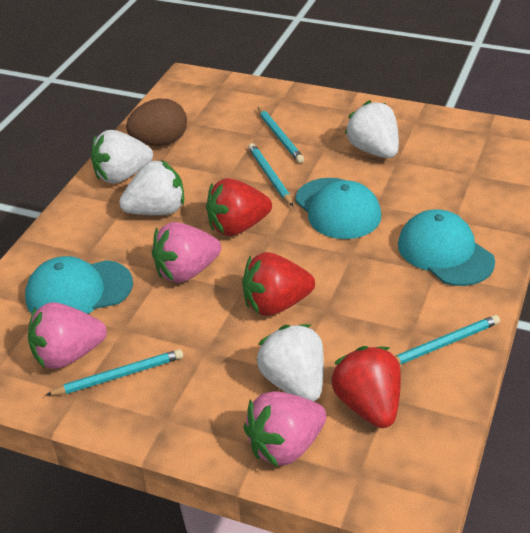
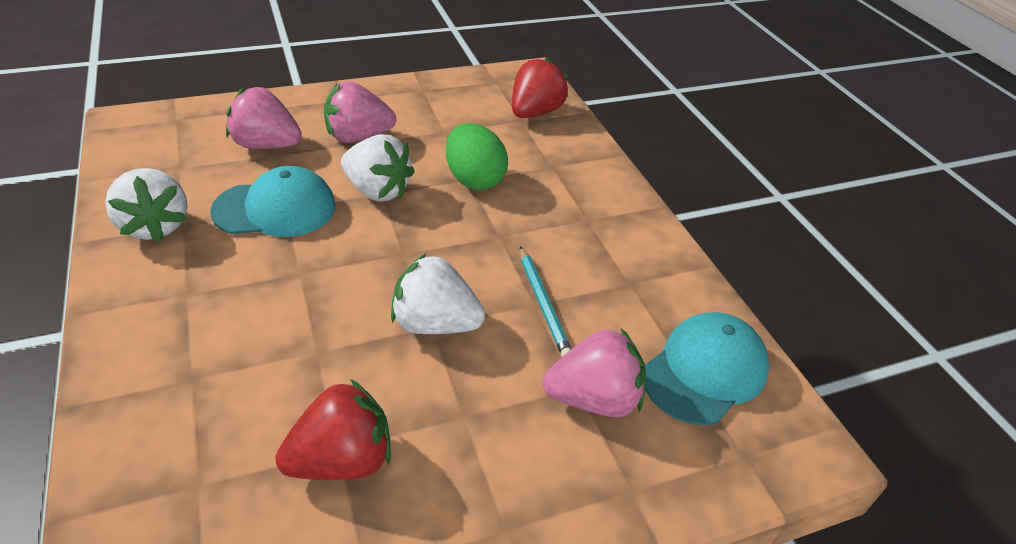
brown egg: [126,99,187,146] = 1 -> none = 0
green egg: none = 0 -> [446,123,508,190] = 1
red strawberry: [206,178,272,236] [242,252,315,316] [331,346,401,428] = 3 -> [275,379,391,480] [512,57,568,118] = 2
turquoise cap: [25,256,133,314] [295,178,381,239] [398,209,495,286] = 3 -> [210,166,336,237] [645,312,770,425] = 2
turquoise pencil: [46,349,183,395] [248,143,293,206] [258,107,304,163] [395,315,500,365] = 4 -> [520,246,571,357] = 1
white strawberry: [91,130,153,184] [119,160,184,215] [256,324,324,401] [345,100,399,158] = 4 -> [105,168,187,242] [341,134,415,202] [391,254,485,334] = 3

